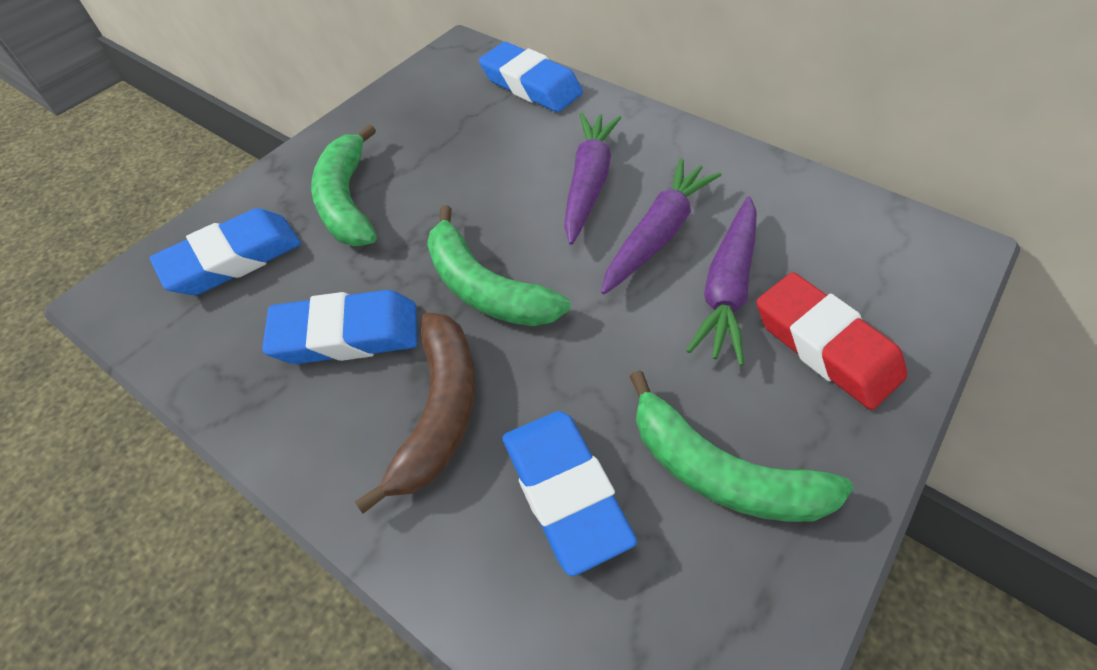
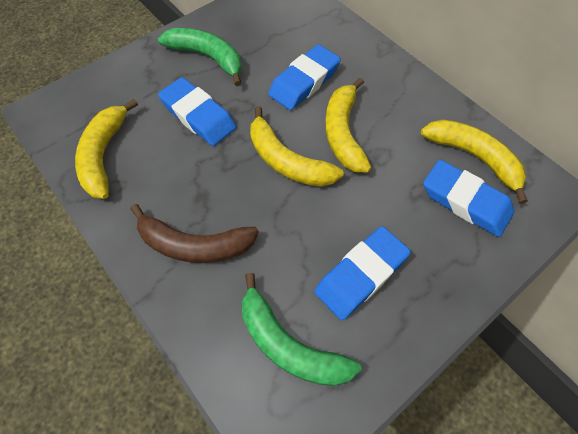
green banana: [311,124,377,246] [427,205,570,326] [629,370,853,522] = 3 -> [158,28,242,86] [242,273,361,386] = 2
purple carrot: [564,113,621,245] [601,158,722,295] [687,196,757,366] = 3 -> none = 0
red eraser: [757,272,907,410] = 1 -> none = 0
yellow banana: none = 0 -> [75,99,138,199] [250,106,344,187] [325,78,371,173] [421,119,528,204] = 4

